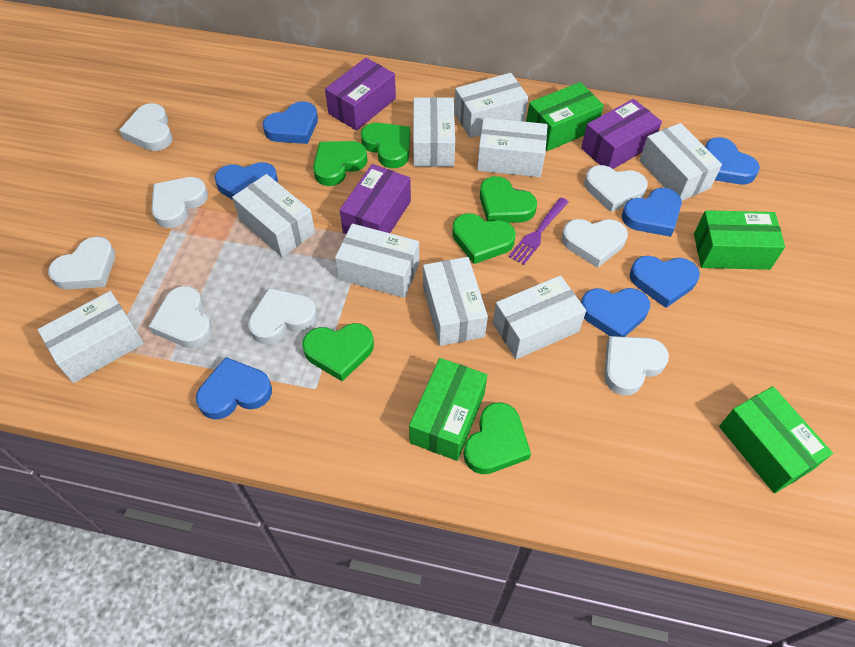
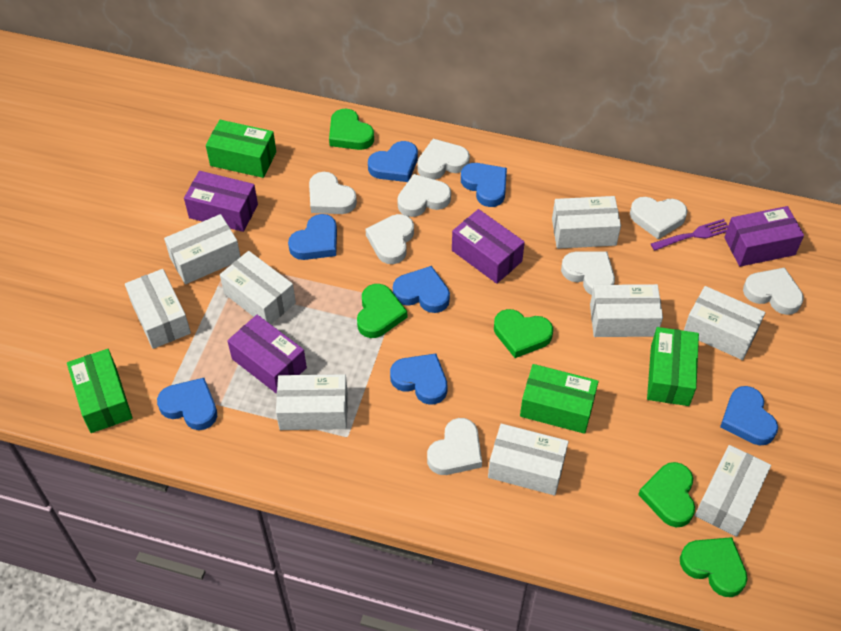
green heart: [302,323,374,381] [313,141,368,186] [361,123,410,168] [452,213,516,264] [463,402,531,474] [480,176,537,223] = 6 -> [329,109,374,150] [357,284,407,338] [494,309,553,358] [638,462,695,527] [680,537,748,597] = 5
purple box: [325,58,396,131] [340,164,411,234] [581,99,662,169] = 3 -> [184,171,258,232] [227,315,307,394] [452,209,525,284] [724,206,804,267] = 4

